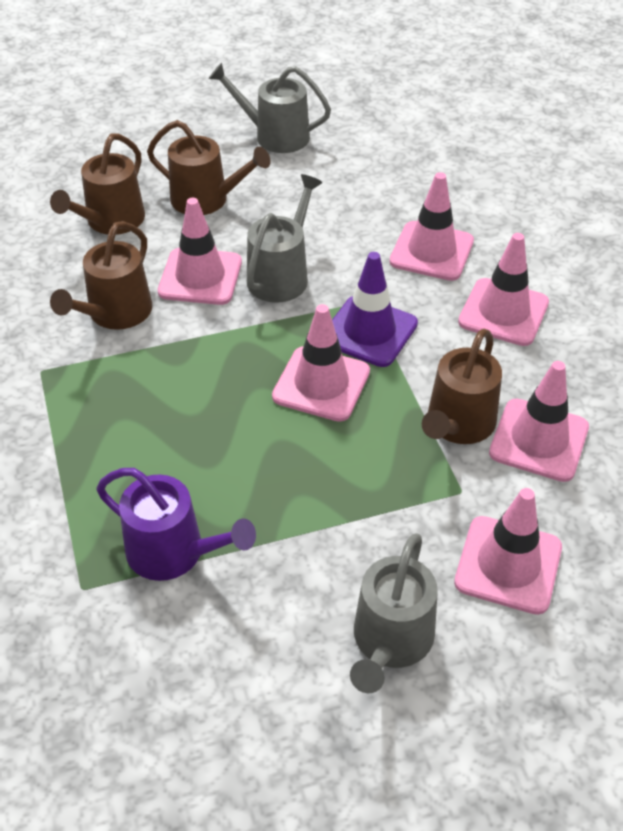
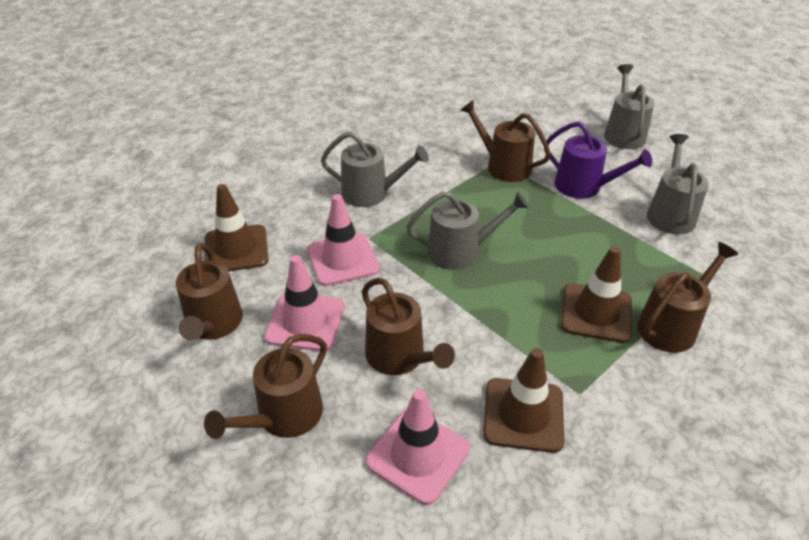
brown traffic cone: none = 0 -> [205,184,269,272] [483,348,564,453] [561,246,632,343] = 3
brown watering can: [50,133,145,235] [50,221,152,330] [147,120,271,215] [422,329,502,444] = 4 -> [176,243,243,340] [204,334,327,439] [362,278,455,375] [460,100,551,182] [637,242,738,353] = 5
grey watering can: [209,63,331,153] [247,174,322,303] [350,533,438,693] = 3 -> [321,131,429,207] [407,191,529,270] [604,64,655,149] [647,134,709,234] = 4
pink traffic cone: [158,198,242,305] [272,304,370,422] [390,172,474,281] [454,488,562,615] [458,233,549,346] [489,361,589,482] = 6 -> [264,255,344,351] [307,194,379,286] [365,389,470,505] = 3
purple traffic cone: [332,252,418,367] = 1 -> none = 0

